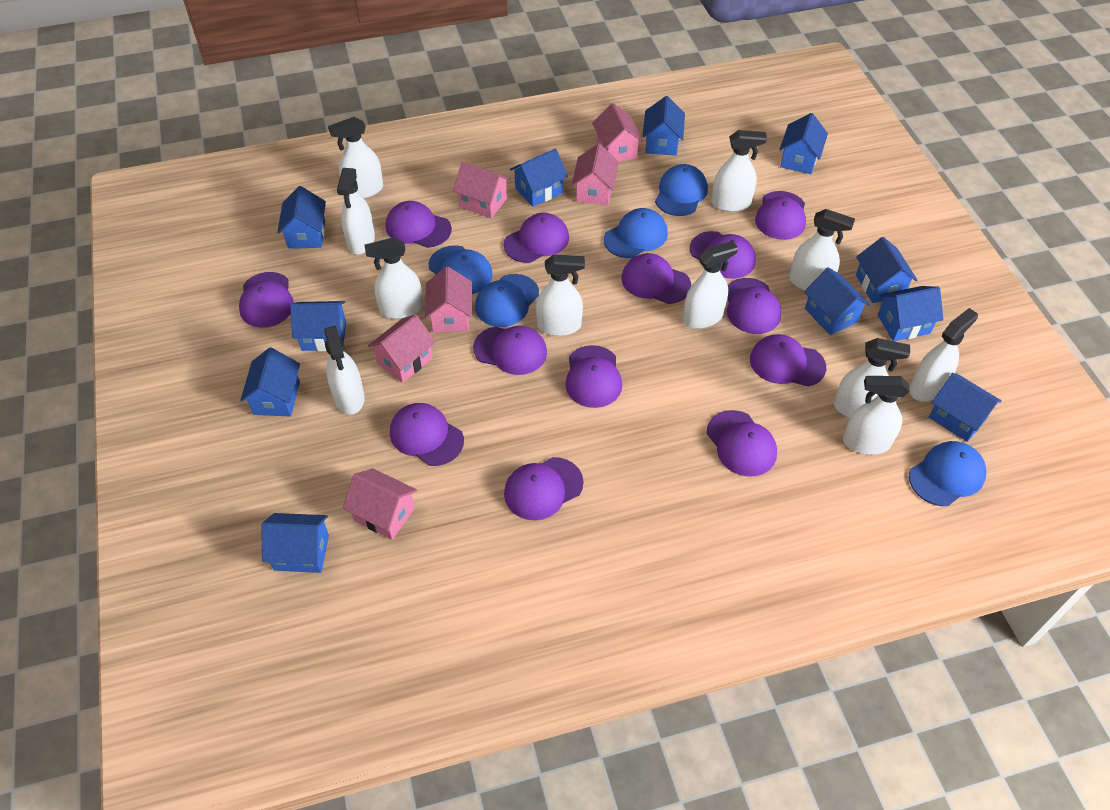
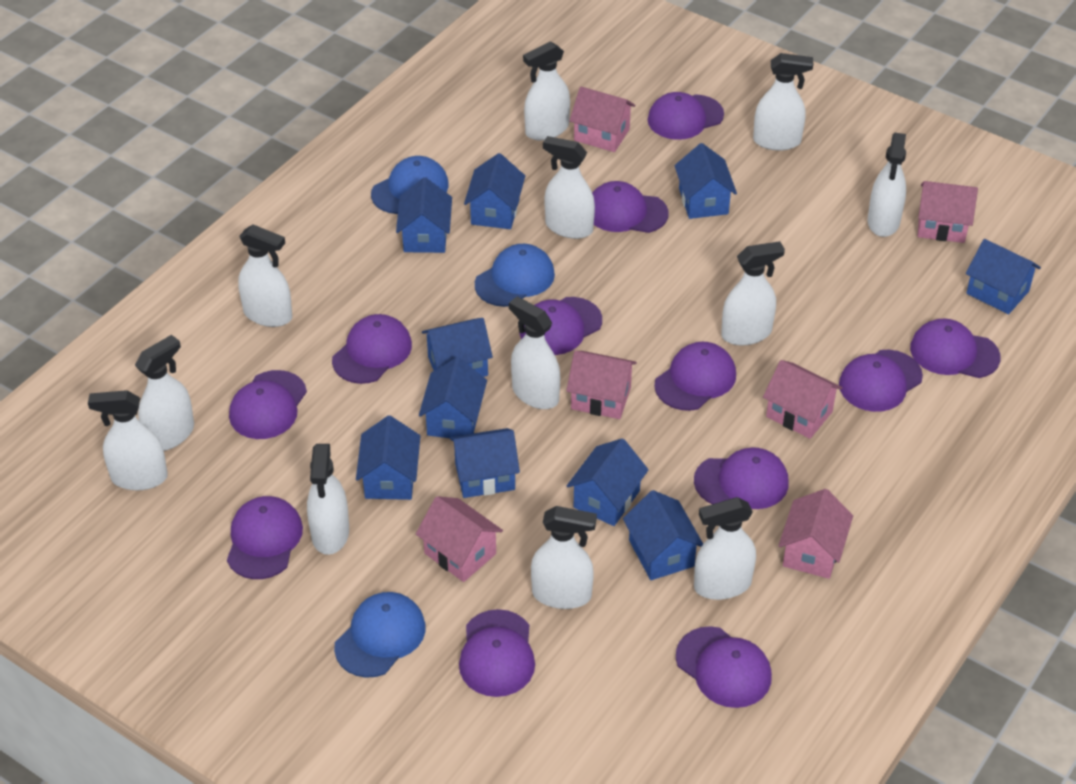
blue cap: [428,245,493,294] [475,274,539,327] [604,208,668,258] [655,164,708,216] [909,441,987,506] = 5 -> [334,592,426,678] [371,156,449,214] [475,244,555,307] = 3
blue house: [240,347,300,417] [261,513,329,573] [277,186,326,249] [290,301,346,351] [510,149,568,207] [643,96,685,156] [779,113,828,174] [804,267,870,335] [856,237,918,303] [878,286,943,341] [929,373,1002,442] = 11 -> [356,416,420,500] [396,177,452,253] [419,357,487,438] [422,318,493,377] [450,428,520,498] [464,153,525,229] [567,438,649,526] [623,490,703,580] [674,143,737,219] [966,239,1041,314] = 10
purple cap: [239,272,294,328] [386,201,452,248] [390,403,464,466] [473,326,547,375] [504,213,569,263] [504,457,584,520] [565,345,622,408] [622,253,691,304] [690,231,756,279] [707,410,777,477] [727,278,782,334] [750,334,826,387] [755,191,806,240] = 13 -> [227,496,303,579] [229,370,307,439] [332,314,412,384] [459,609,535,697] [520,297,602,355] [592,181,669,233] [648,92,724,140] [654,342,736,411] [676,626,772,708] [694,447,788,509] [839,350,923,412] [910,318,1001,378] = 12
white spray bottle: [324,326,365,414] [328,117,383,198] [337,168,375,254] [364,237,423,319] [536,254,585,336] [683,241,738,329] [711,130,767,212] [789,209,855,290] [834,338,910,418] [843,376,910,455] [909,308,978,402] = 11 -> [88,390,168,490] [135,335,194,451] [238,224,292,327] [307,444,349,555] [509,297,560,409] [523,41,570,140] [531,506,597,609] [543,136,595,239] [694,497,756,600] [721,241,785,346] [753,53,813,151] [868,133,906,237] = 12

